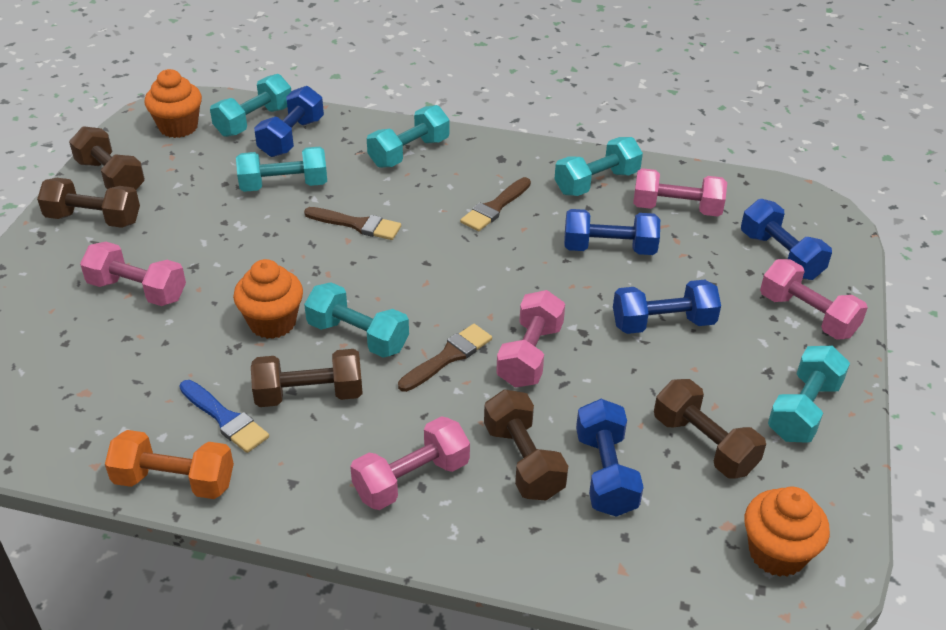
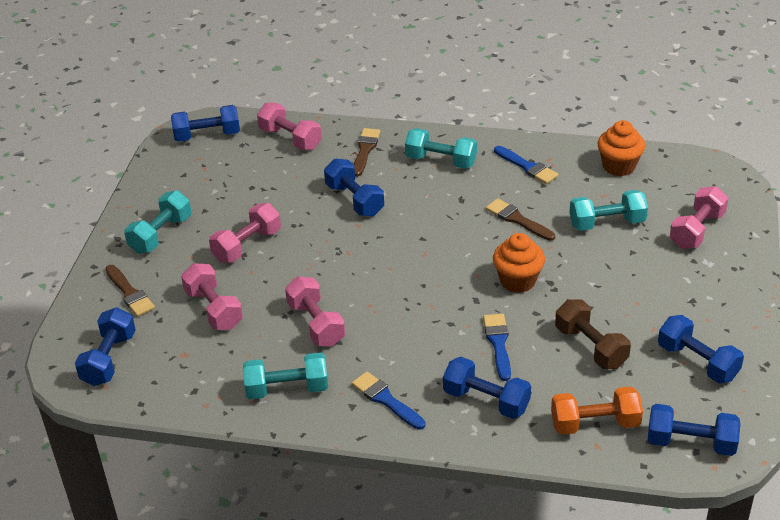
blue brush: [179,380,269,453] = 1 -> [352,372,425,430] [483,314,511,381] [494,146,558,184] = 3
blue dumbbell: [254,86,324,157] [564,209,660,255] [576,399,644,517] [613,280,721,334] [741,199,832,280] = 5 -> [75,307,136,386] [171,105,240,142] [324,159,384,216] [443,357,531,419] [648,404,740,456] [658,315,744,383] = 6
brown dumbbell: [37,178,140,228] [69,126,145,190] [251,349,363,407] [484,389,568,500] [654,379,766,479] = 5 -> [555,299,631,369] = 1
orange cupcake: [144,69,202,138] [233,259,303,339] [745,487,830,577] = 3 -> [493,233,545,293] [598,120,645,176] = 2
turquoise dumbbell: [210,74,291,137] [236,147,327,192] [304,282,409,358] [367,105,449,168] [555,137,643,196] [768,346,850,443] = 6 -> [124,190,191,254] [243,353,328,399] [405,128,477,169] [569,190,648,231] = 4

